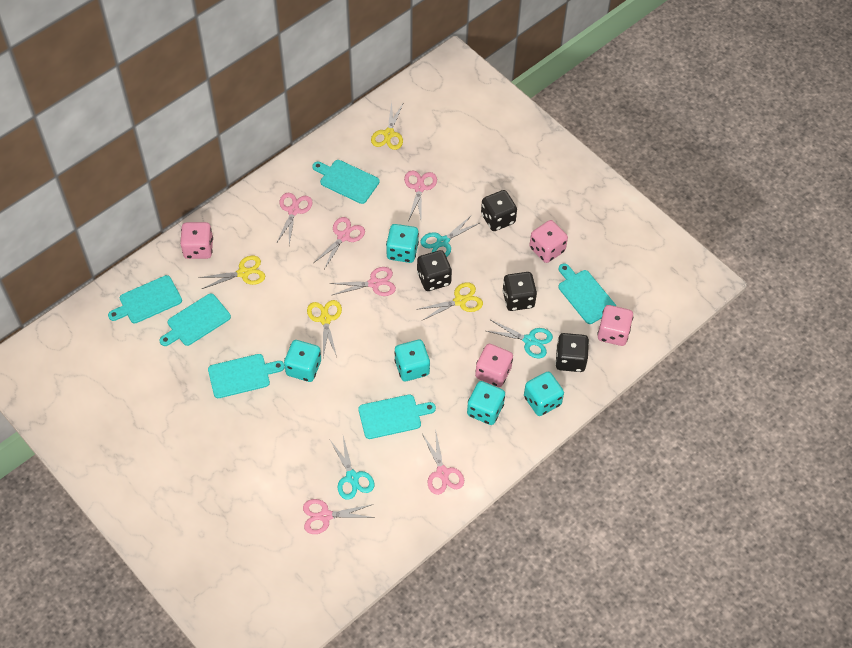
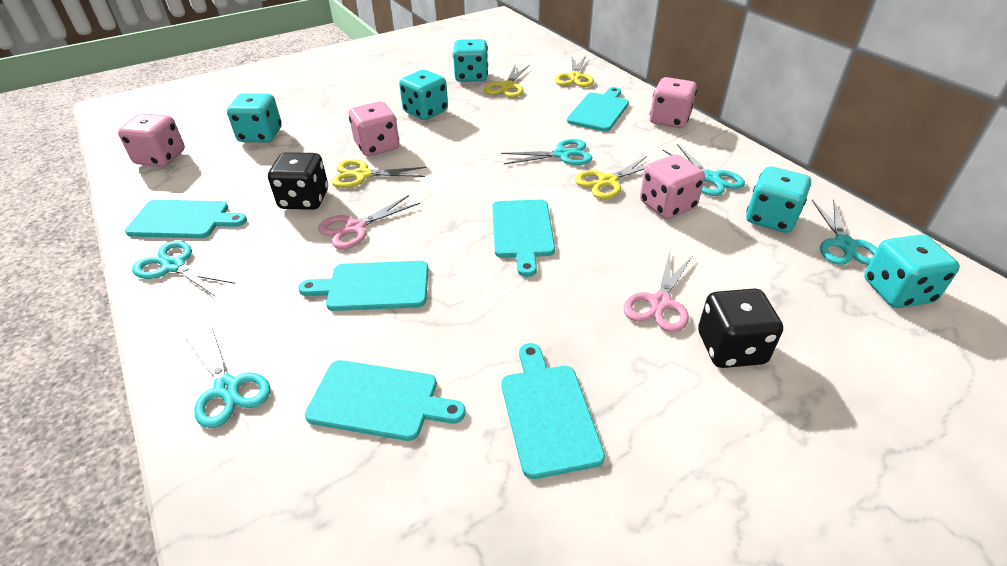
black dice: [417,250,452,291] [481,190,517,231] [502,272,537,311] [555,333,589,372] = 4 -> [268,152,328,210] [698,288,783,368] = 2
pink scissors: [276,193,313,245] [303,499,375,534] [313,217,365,269] [329,267,396,296] [404,171,437,219] [422,433,464,495] = 6 -> [318,195,420,249] [624,251,692,333] = 2
turquoise scissors: [330,436,374,500] [420,215,481,257] [486,320,553,358] = 3 -> [132,241,235,297] [186,326,270,428] [501,139,593,165] [663,144,745,196] [812,200,877,265] = 5

